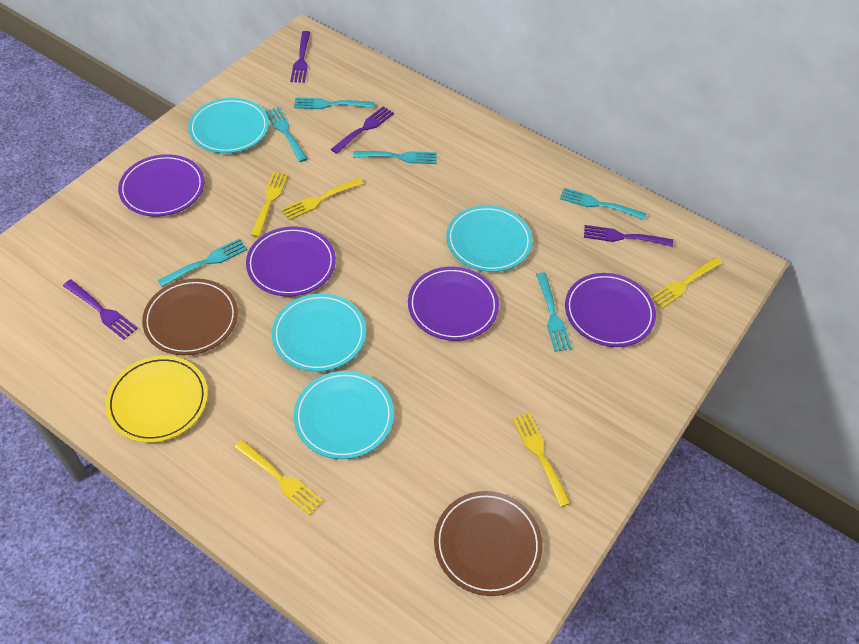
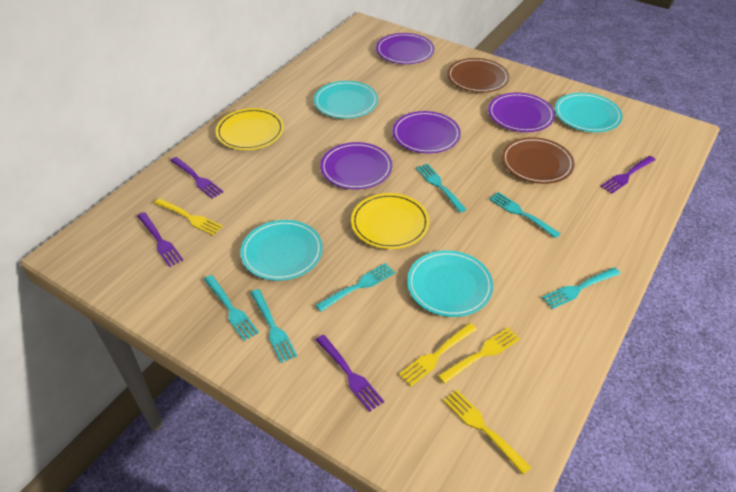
yellow fork: [234,440,323,515] [251,172,288,237] [282,178,364,220] [512,413,571,507] [651,257,722,309] = 5 -> [154,198,223,236] [399,323,477,386] [438,327,520,384] [443,390,531,475] = 4
yellow plate: [105,356,208,443] = 1 -> [215,108,284,150] [351,193,430,249] = 2

